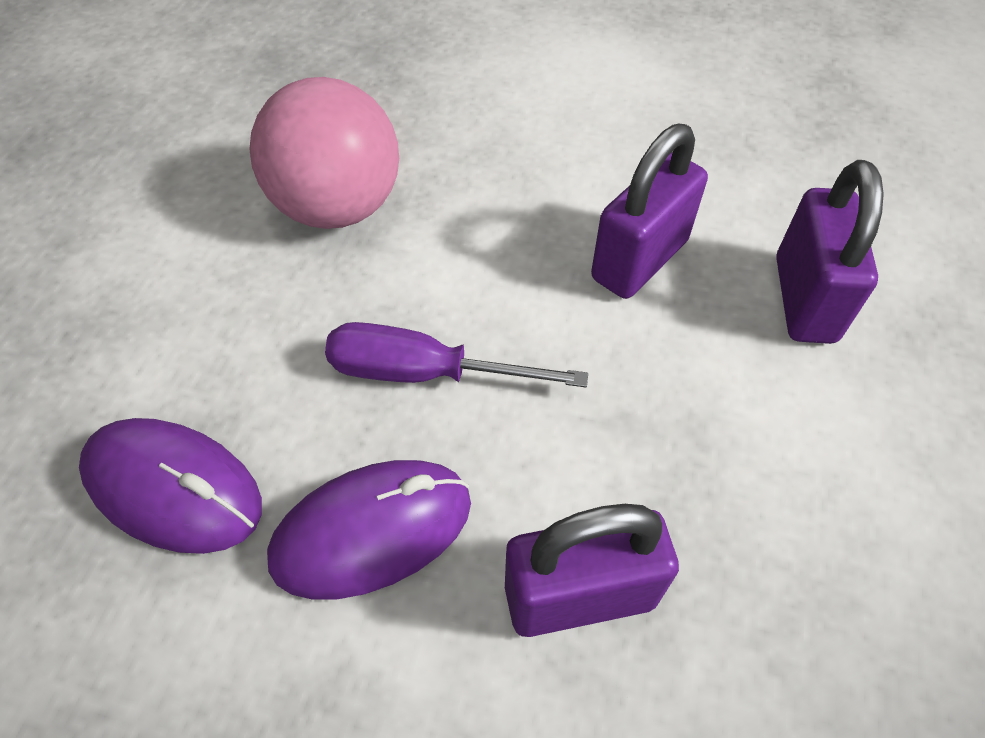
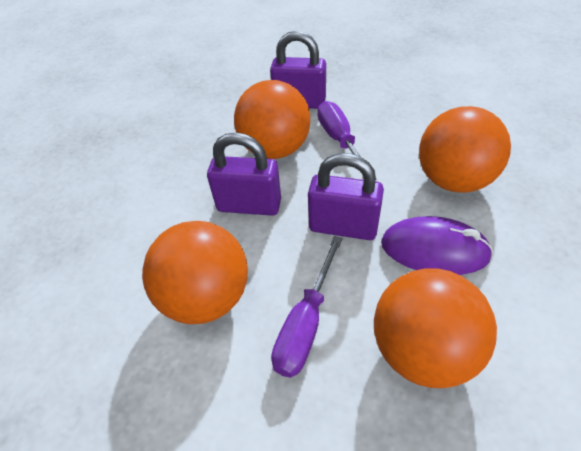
orange ball: none = 0 -> [142,221,248,324] [234,80,310,159] [374,268,497,388] [419,106,511,193] = 4
pink ball: [249,77,399,229] = 1 -> none = 0
purple mouse: [79,418,262,554] [267,460,471,600] = 2 -> [381,216,493,275] = 1
purple screwdriver: [325,322,588,387] = 1 -> [271,236,343,378] [317,101,377,180] = 2

